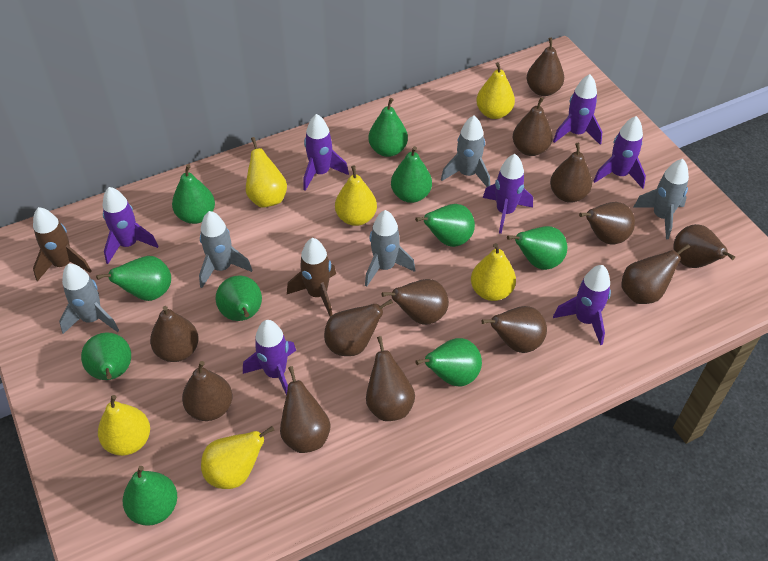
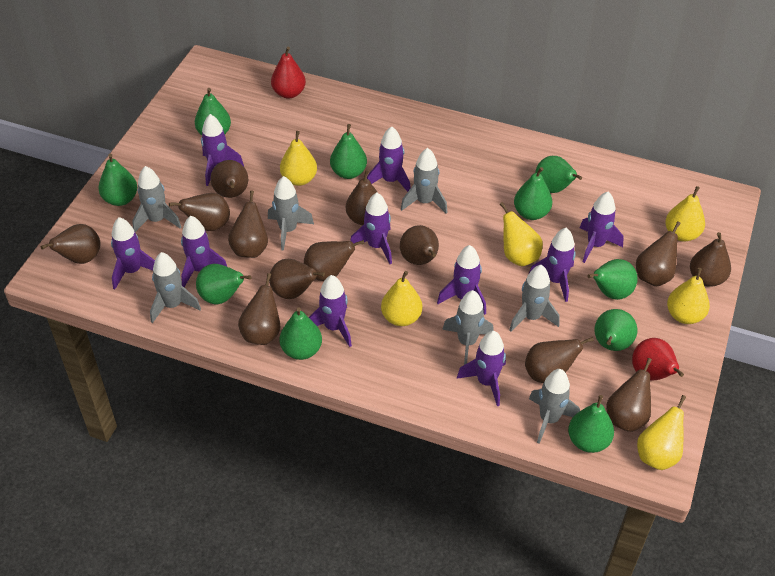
brown rocket: [33,207,91,281] [287,238,336,317] = 2 -> none = 0
grey rocket: [59,263,119,334] [199,211,252,288] [365,210,415,287] [441,116,490,187] [634,159,689,239] = 5 -> [132,166,181,232] [150,252,201,323] [268,176,314,251] [401,148,447,214] [442,290,494,365] [509,265,560,332] [529,369,580,444] = 7
purple rocket: [102,187,158,264] [243,320,296,396] [303,114,349,191] [483,154,533,234] [553,74,602,145] [553,265,611,345] [594,116,646,189] = 7 -> [111,217,155,289] [181,216,227,287] [201,114,244,186] [309,275,352,347] [350,193,392,264] [367,126,411,192] [437,245,486,315] [457,331,506,406] [529,228,576,302] [580,192,624,263] = 10
red pear: none = 0 -> [271,47,306,99] [632,338,684,381] = 2

